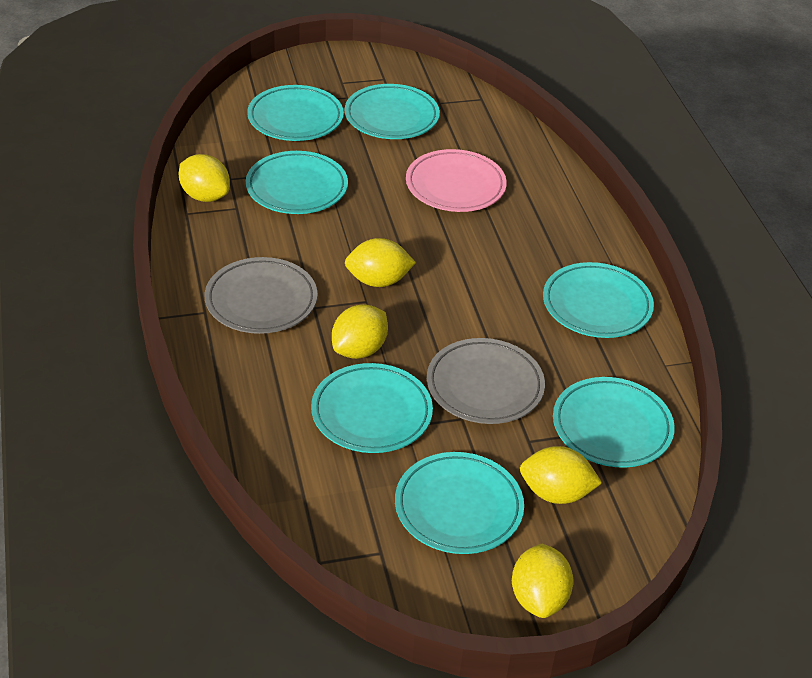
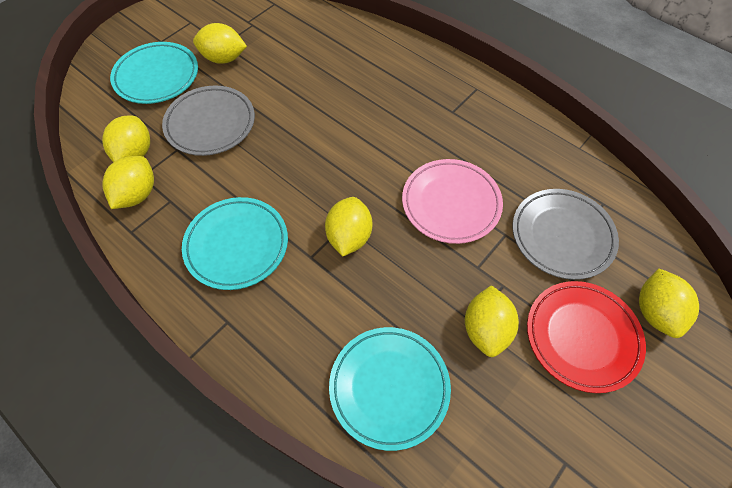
red plate: none = 0 -> [527,281,646,393] = 1
turquoise plate: [246,151,348,214] [247,85,344,141] [311,363,433,453] [345,84,440,139] [395,452,524,554] [543,262,654,338] [553,377,675,468] = 7 -> [110,42,198,104] [182,197,288,290] [329,327,451,451] = 3
yellow lemon: [179,154,230,202] [332,304,388,359] [345,238,416,287] [512,544,574,618] [520,446,602,504] = 5 -> [102,116,150,162] [102,156,154,209] [193,23,247,64] [325,197,372,257] [465,285,519,357] [639,269,699,338] = 6

